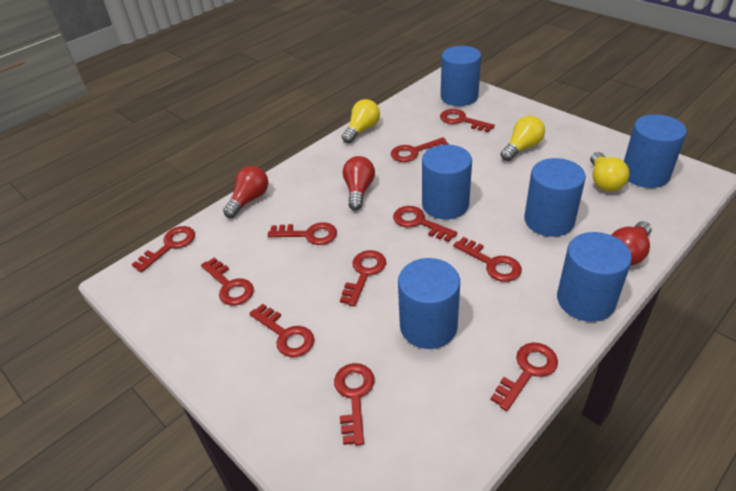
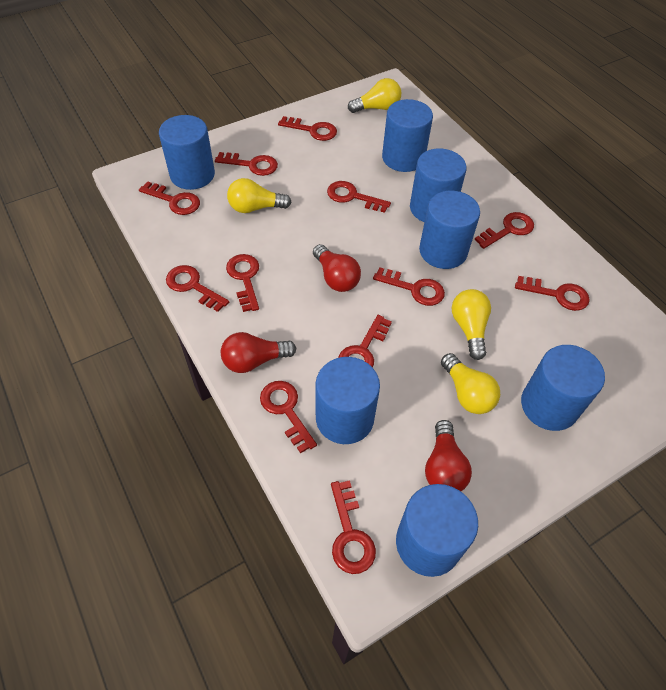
blue cylinder: [398,258,460,349] [422,145,472,219] [441,46,481,106] [524,158,586,237] [557,232,632,322] [624,114,687,188] = 6 -> [159,115,215,190] [316,357,380,444] [382,99,433,172] [396,484,478,577] [410,148,467,222] [419,191,480,269] [521,345,605,431] = 7
red key: [132,226,195,272] [201,258,254,305] [249,304,314,357] [267,222,337,245] [334,363,375,446] [340,250,386,307] [391,137,449,162] [393,206,457,242] [440,109,495,132] [453,237,522,282] [491,343,558,411] = 11 -> [139,181,200,215] [166,265,229,312] [215,152,278,176] [226,254,259,312] [260,381,317,453] [278,116,337,141] [327,181,391,213] [331,480,376,574] [338,315,392,368] [373,267,445,306] [474,212,534,249] [515,276,590,311] = 12
yellow light bulb: [342,99,380,144] [500,116,545,161] [590,152,629,191] = 3 -> [227,178,292,213] [348,78,401,113] [441,353,500,414] [452,289,491,360] = 4

